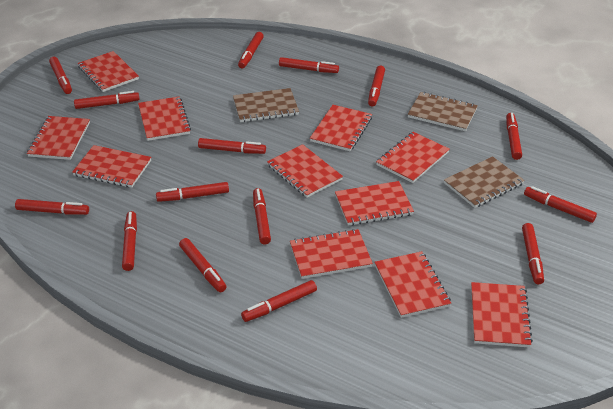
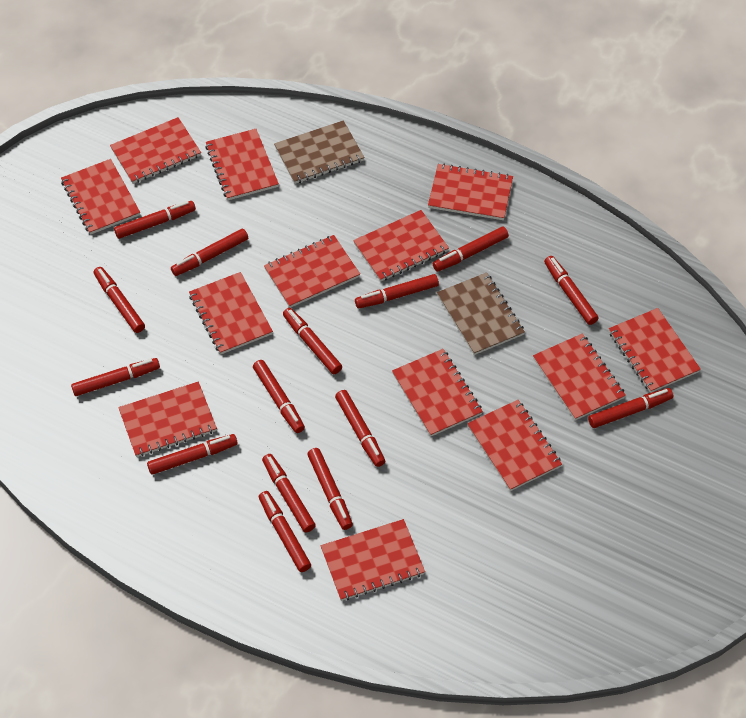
brown notebook: [233,88,299,122] [408,92,478,131] [444,156,525,208] = 3 -> [274,120,365,184] [437,272,525,355] = 2
red notebook: [27,116,90,160] [72,145,151,188] [78,51,139,92] [138,96,191,141] [267,144,343,198] [290,229,373,279] [310,105,372,151] [335,181,414,226] [374,251,451,318] [376,132,450,183] [471,282,533,348] = 11 -> [61,159,140,235] [110,117,201,184] [118,382,217,457] [189,272,273,354] [205,129,279,200] [264,235,360,308] [321,519,425,601] [353,210,449,282] [392,349,483,436] [428,163,513,220] [467,400,562,491] [533,333,626,420] [609,308,701,393] = 13

